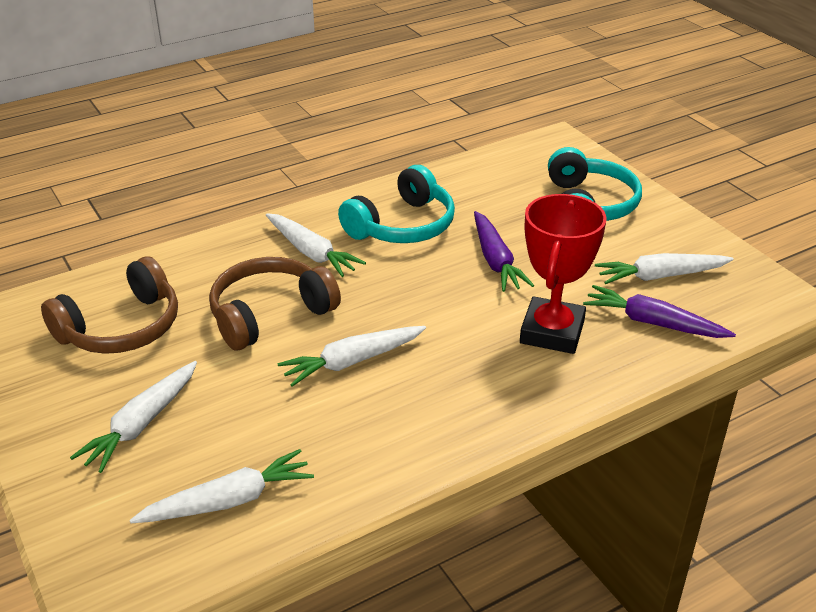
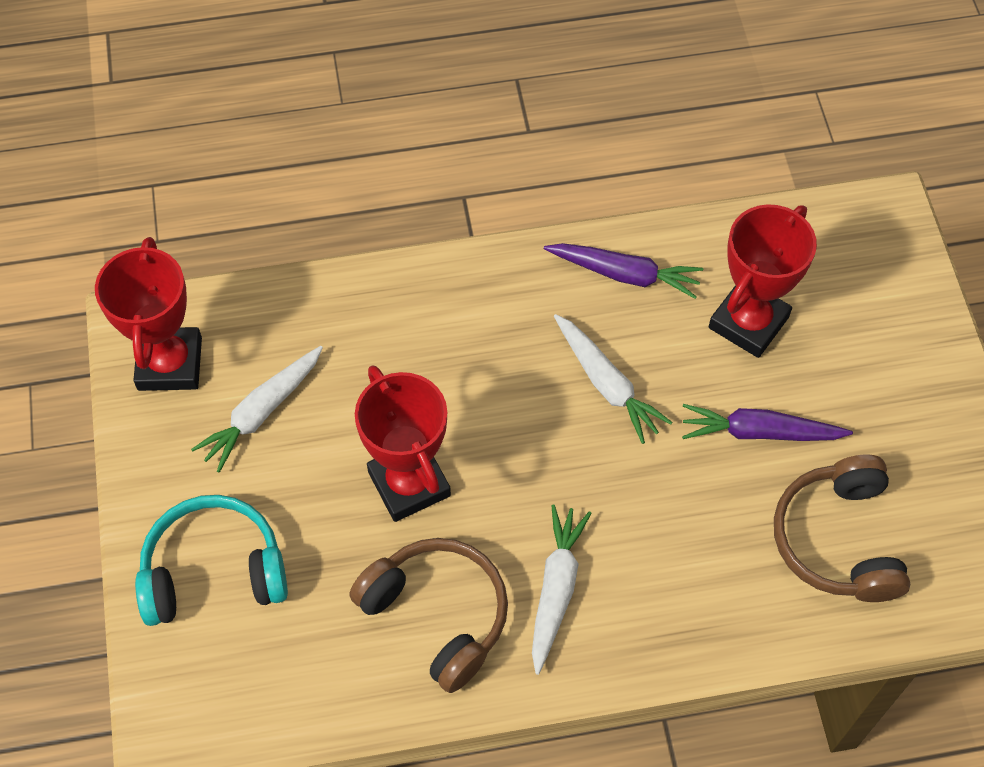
red trophy: [520,194,607,354] = 1 -> [95,237,202,391] [355,365,451,522] [709,204,817,358] = 3
turquoise headphones: [338,165,455,243] [548,147,642,221] = 2 -> [135,495,288,626] = 1
white carrot: [70,361,197,473] [130,449,314,523] [266,213,366,277] [278,326,426,387] [595,253,734,284] = 5 -> [191,346,323,473] [532,505,591,675] [554,314,672,444] = 3

